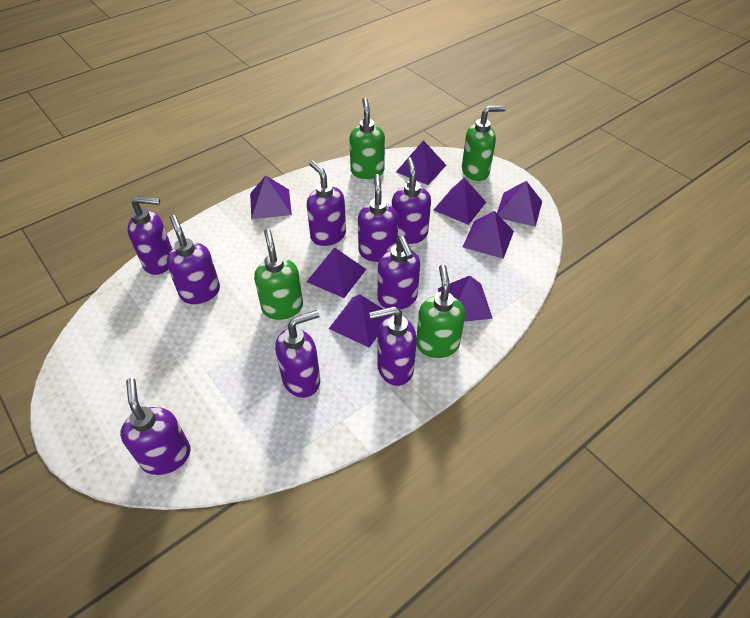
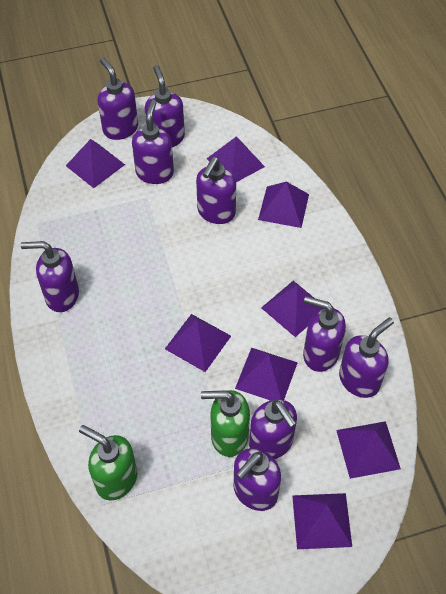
green soap dispenser: [254,229,303,320] [349,98,385,179] [416,265,465,358] [462,106,506,181] = 4 -> [79,425,137,501] [201,390,250,457] = 2

